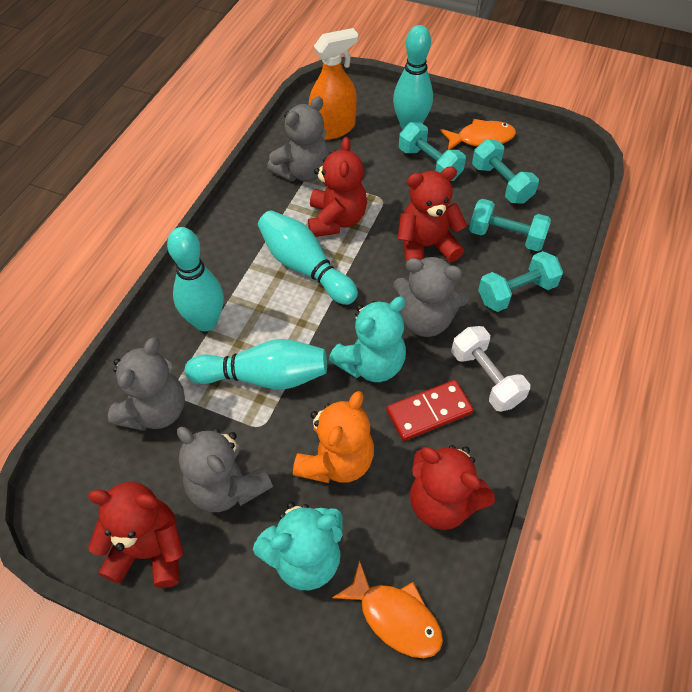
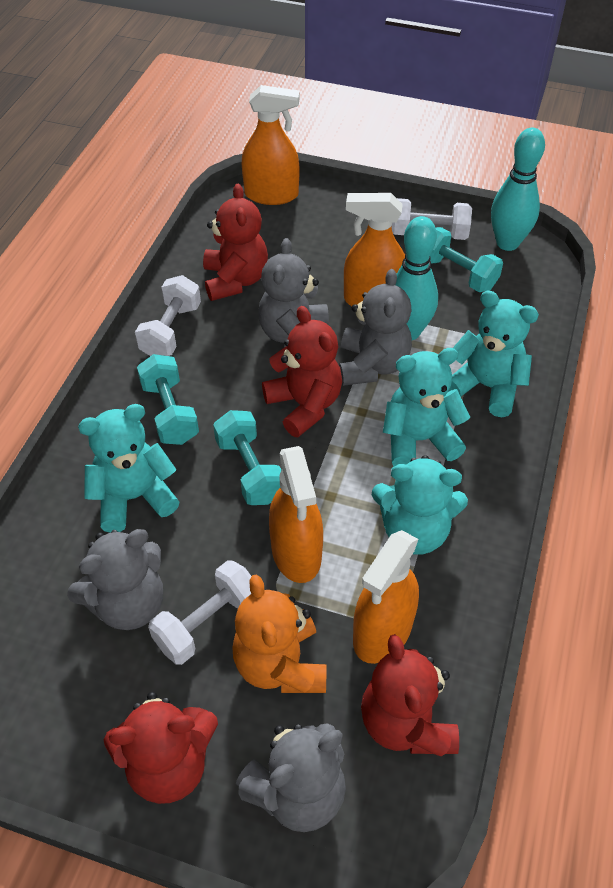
orange fish: [332,560,443,658] [440,119,516,150] = 2 -> none = 0
orange spray bottle: [309,28,358,140] = 1 -> [242,85,300,205] [269,446,323,583] [344,193,405,306] [353,530,419,664] = 4
red domino: [387,380,473,441] = 1 -> none = 0
turquoise bowling pin: [167,227,224,331] [185,339,327,390] [258,210,358,305] [393,25,433,130] = 4 -> [396,216,438,340] [491,128,545,251] = 2
turquoise dumbbell: [399,122,466,181] [469,199,551,251] [472,139,539,204] [478,251,563,312] = 4 -> [137,354,199,445] [213,410,281,505] [430,227,503,292] = 3
turquoise teddy bear: [253,502,343,590] [329,297,406,382] = 2 -> [78,404,179,533] [372,455,468,555] [383,348,470,467] [448,290,539,417] = 4
white dumbbell: [451,326,530,412] = 1 -> [135,275,201,356] [148,560,252,665] [392,198,472,240] = 3

